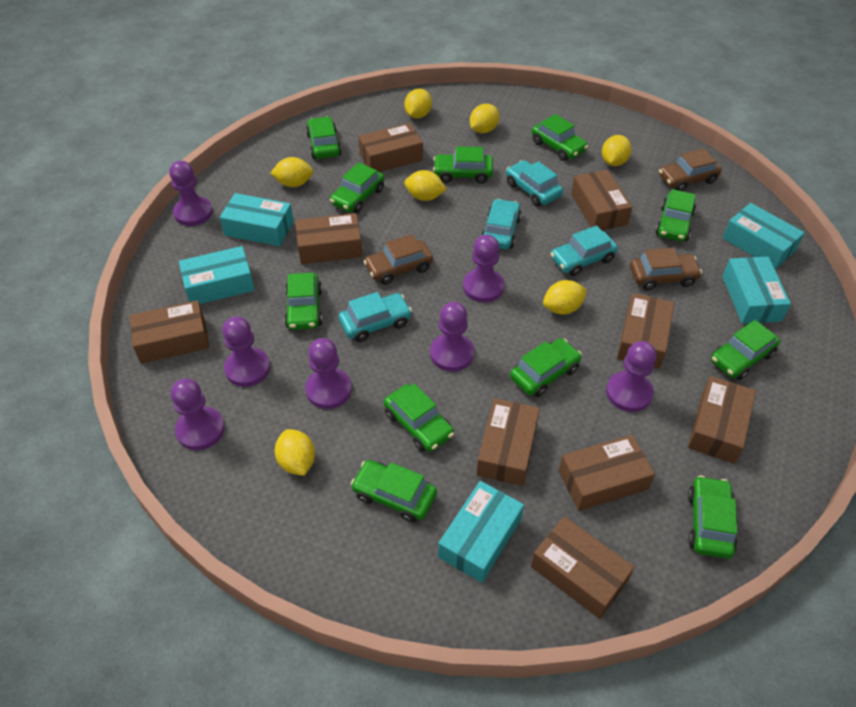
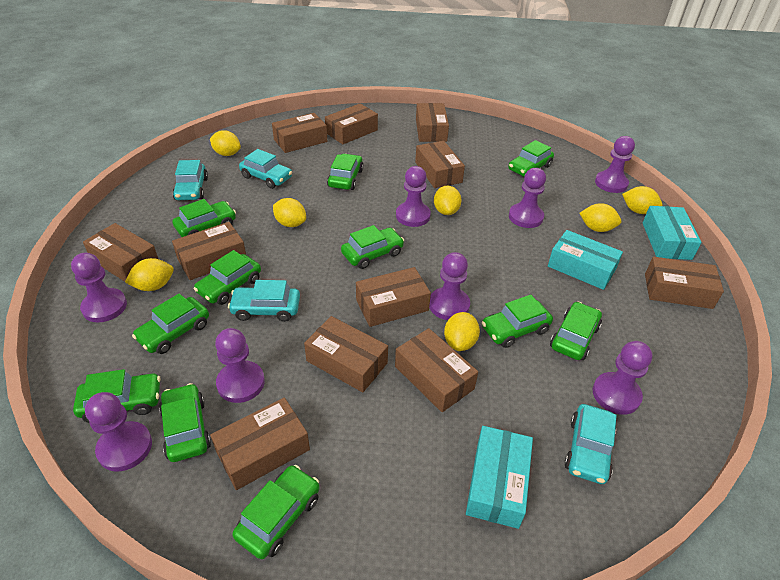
brown box: [130,300,209,364] [295,213,363,264] [358,123,423,172] [476,398,540,486] [531,517,635,619] [559,435,655,511] [571,170,632,230] [617,293,675,369] [688,376,756,464] = 9 -> [83,223,158,282] [172,222,246,280] [210,398,310,490] [272,113,327,153] [304,316,388,392] [325,104,378,144] [356,267,431,327] [395,328,478,412] [415,141,465,188] [416,103,449,142] [645,257,724,309] = 11
brown car: [364,234,433,285] [630,248,702,290] [659,148,722,191] = 3 -> none = 0
purple pawn: [169,161,213,226] [171,379,225,450] [222,316,270,387] [305,338,352,409] [430,302,474,372] [463,234,505,302] [606,341,657,412] = 7 -> [71,253,127,322] [85,392,152,471] [215,328,265,403] [396,166,431,227] [429,252,470,320] [509,168,546,228] [593,341,653,415] [595,136,635,193] = 8
turquoise box: [179,246,255,304] [220,193,294,246] [438,481,524,583] [722,256,791,324] [723,203,805,269] = 5 -> [466,426,533,529] [548,230,623,290] [643,206,702,260] = 3

